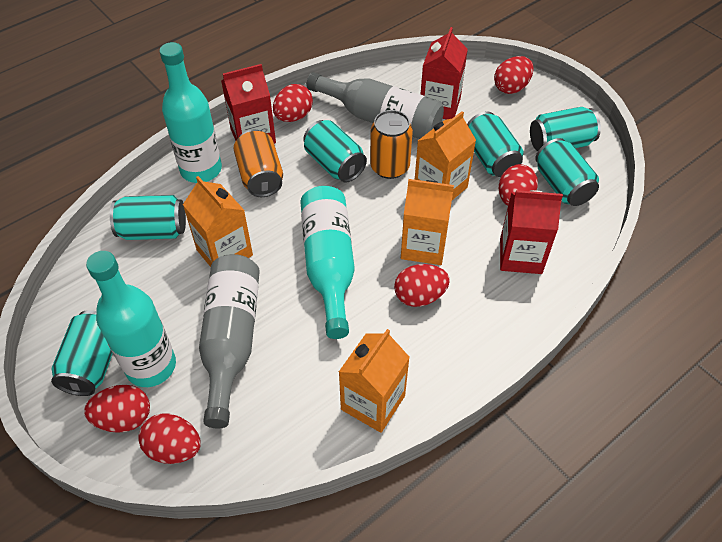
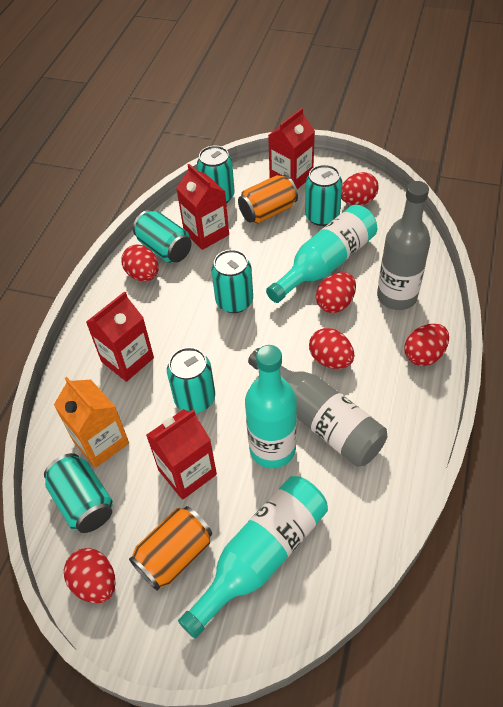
orange carton: [183,176,253,267] [339,329,410,433] [401,179,454,265] [415,111,476,200] = 4 -> [54,377,129,468] = 1
red carton: [221,64,276,144] [420,27,468,120] [500,190,563,274] = 3 -> [86,291,154,382] [146,409,217,500] [176,164,229,250] [268,108,315,189] = 4

